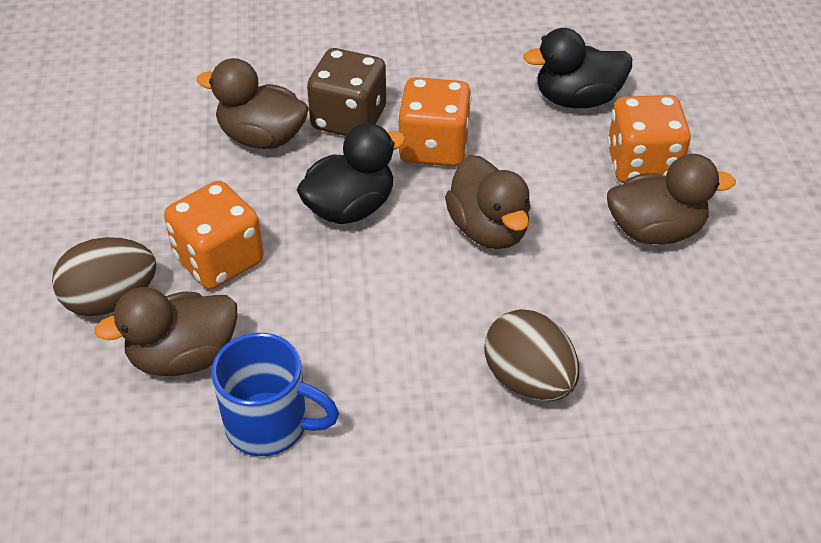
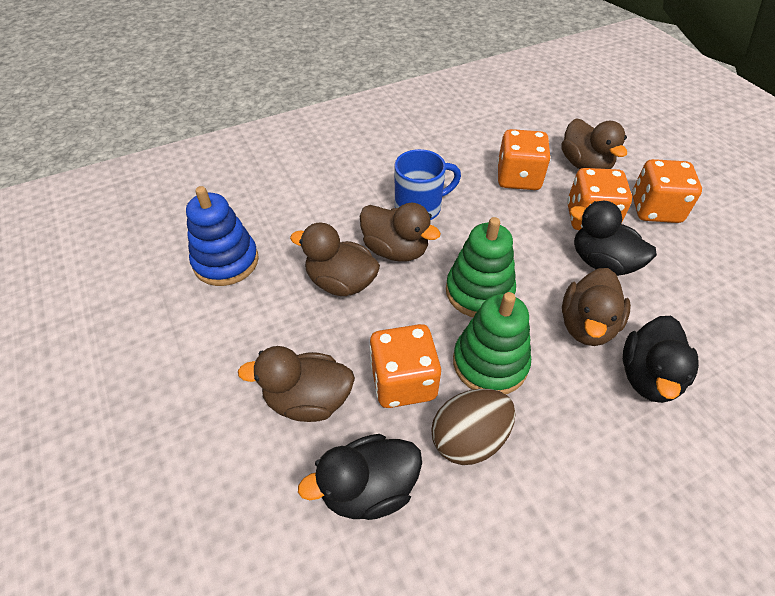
black duck: [297,123,406,224] [523,28,632,108] = 2 -> [298,434,422,520] [570,201,657,276] [623,316,699,403] = 3
blue stacking toy: none = 0 -> [186,186,259,286] = 1
brown dice: [307,48,386,136] = 1 -> none = 0
brown duck: [94,287,237,376] [197,58,309,149] [445,155,530,249] [607,154,736,245] = 4 -> [238,346,355,422] [290,223,380,296] [360,203,441,262] [561,118,627,169] [562,268,631,346] = 5
brown egg: [52,237,157,317] [484,309,579,401] = 2 -> [431,389,516,465] = 1
green stacking toy: none = 0 -> [446,217,516,317] [453,292,531,394] = 2
orange dice: [164,181,264,289] [398,77,471,166] [607,95,691,183] = 3 -> [369,324,441,408] [497,129,551,190] [567,168,632,230] [632,159,702,223] = 4

